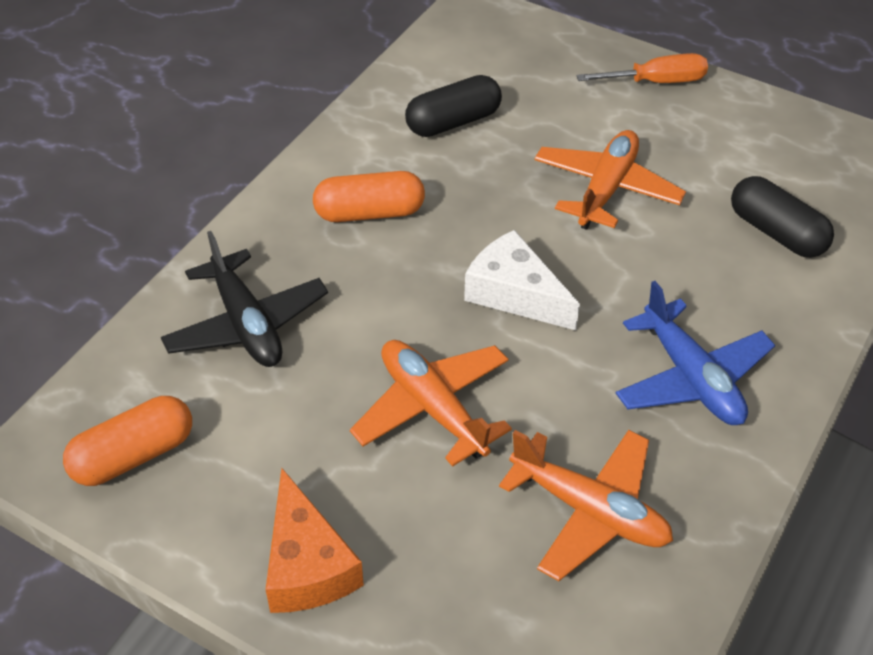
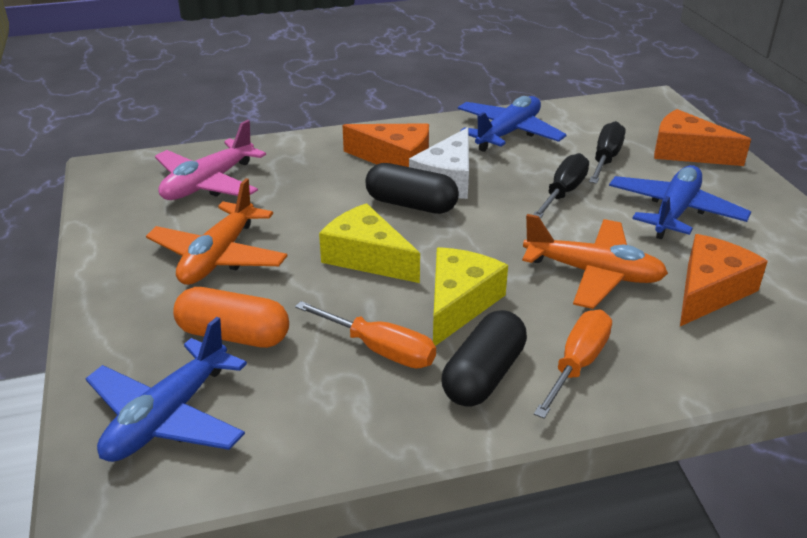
black plane: [161,231,328,367] = 1 -> none = 0
black screwdriver: none = 0 -> [533,153,589,219] [589,121,625,184] = 2
blue plane: [616,281,775,425] = 1 -> [85,317,247,462] [458,96,567,152] [609,165,751,239] = 3
orange capsule: [63,396,192,486] [313,171,425,222] = 2 -> [173,287,289,348] = 1
orange cheese: [265,468,364,613] = 1 -> [342,123,429,167] [654,109,751,166] [680,234,768,326] = 3
orange plane: [350,340,512,467] [499,430,673,581] [534,130,686,230] = 3 -> [146,178,288,285] [522,214,668,309] = 2
orange screwdriver: [577,53,708,83] = 1 -> [295,301,436,368] [534,310,612,419] = 2
pink plane: none = 0 -> [155,120,266,200] = 1
yellow cheese: none = 0 -> [319,203,420,283] [433,247,508,346] = 2

